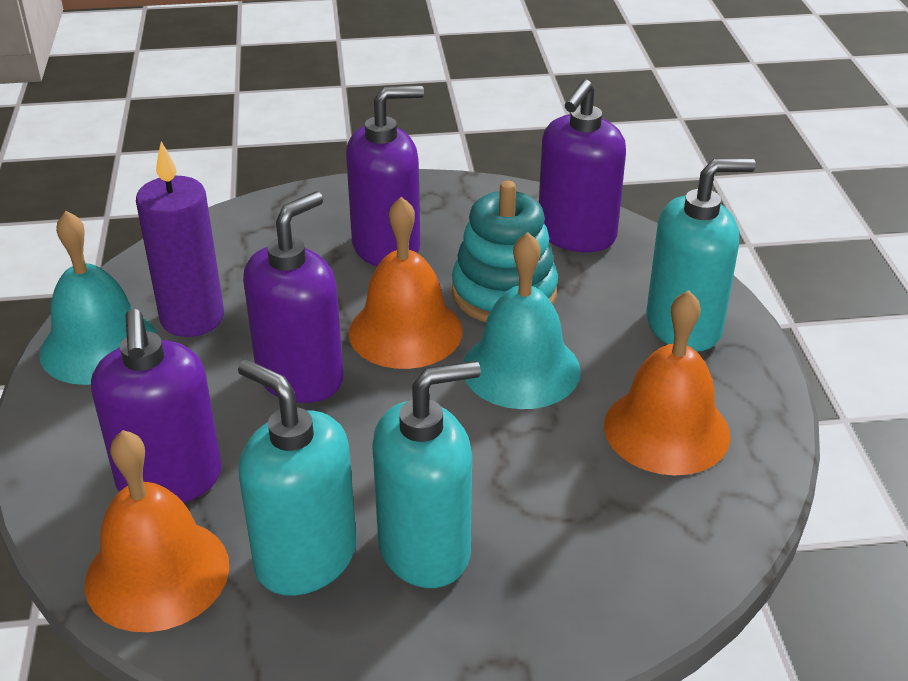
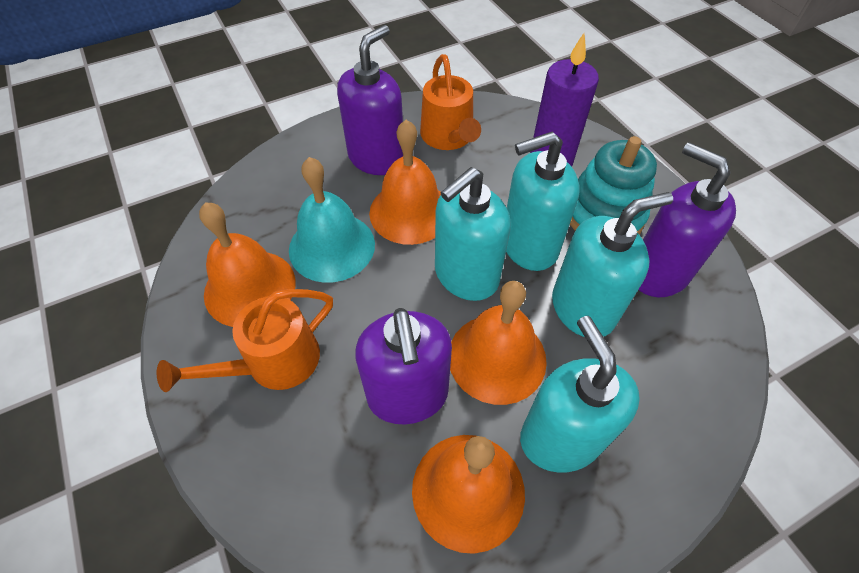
orange bell: [85,430,229,632] [348,197,462,369] [604,290,731,476] = 3 -> [199,202,296,327] [369,120,441,245] [412,435,525,554] [450,281,547,405] = 4
orange watering can: none = 0 -> [157,289,333,392] [420,54,481,150] = 2
purple soap dispenser: [91,309,222,503] [243,192,343,403] [346,85,424,266] [539,80,626,252] = 4 -> [337,25,403,175] [355,308,452,425] [639,142,736,297] = 3
turquoise bell: [39,211,157,385] [463,232,581,409] = 2 -> [289,157,375,283] = 1
turquoise soap dispenser: [238,359,357,596] [372,361,481,588] [646,158,756,352] = 3 -> [435,167,511,301] [506,132,580,271] [520,316,640,473] [552,192,673,337] = 4

